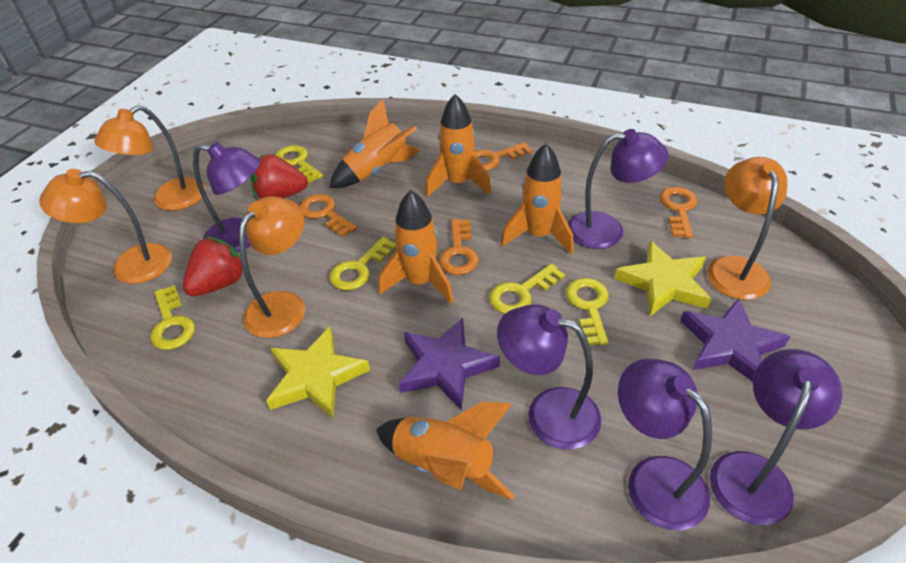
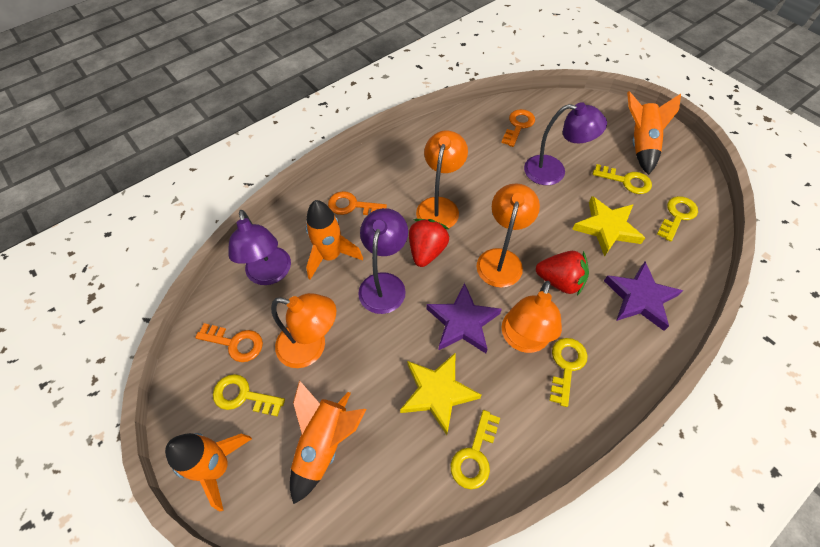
orange key: [300,194,357,237] [439,219,479,275] [474,142,532,171] [659,187,698,238] = 4 -> [195,323,263,362] [328,191,387,215] [501,109,535,147] = 3
orange rocket: [329,100,420,188] [376,402,515,500] [378,190,454,304] [426,94,492,197] [501,144,574,255] = 5 -> [165,433,252,512] [290,380,367,504] [306,200,363,280] [627,91,681,175] = 4
purple lamp: [193,142,260,253] [497,304,601,450] [568,129,668,249] [618,359,712,530] [710,349,843,525] = 5 -> [228,210,291,285] [358,208,408,314] [524,102,607,185] = 3

